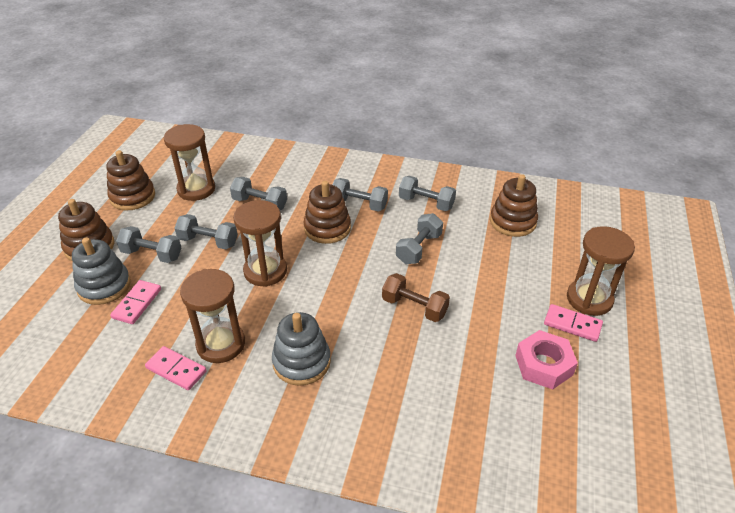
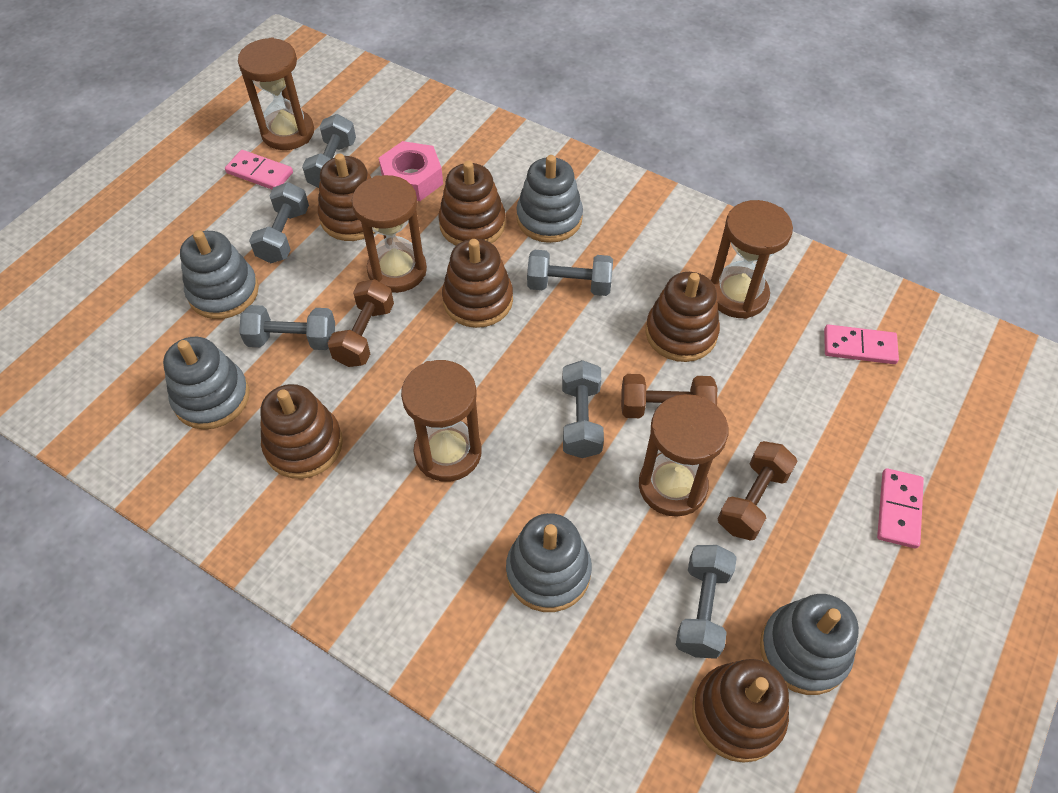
brown dumbbell: [382,273,450,322] = 1 -> [328,279,394,367] [621,374,717,418] [718,441,797,541] = 3
brown hourglass: [164,124,215,201] [180,269,245,363] [233,200,287,287] [567,226,635,316] = 4 -> [238,37,314,150] [352,175,427,293] [401,360,482,482] [639,394,728,517] [711,200,793,319] = 5
brown stacking toy: [58,199,114,262] [106,150,155,211] [304,181,351,244] [490,174,538,237] = 4 -> [260,384,343,479] [318,153,376,241] [438,161,506,246] [442,239,513,328] [646,272,720,362] [692,659,789,763] = 6
grey stacking toy: [72,237,131,305] [272,312,331,386] = 2 -> [163,337,249,430] [180,230,259,319] [506,513,592,612] [516,155,583,243] [760,594,859,695] = 5

